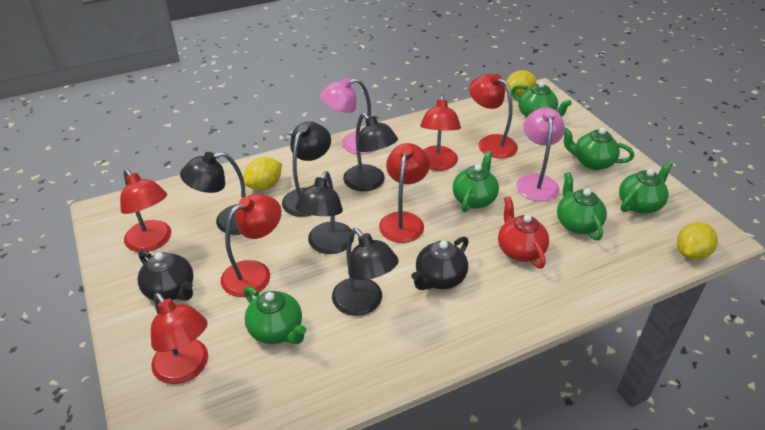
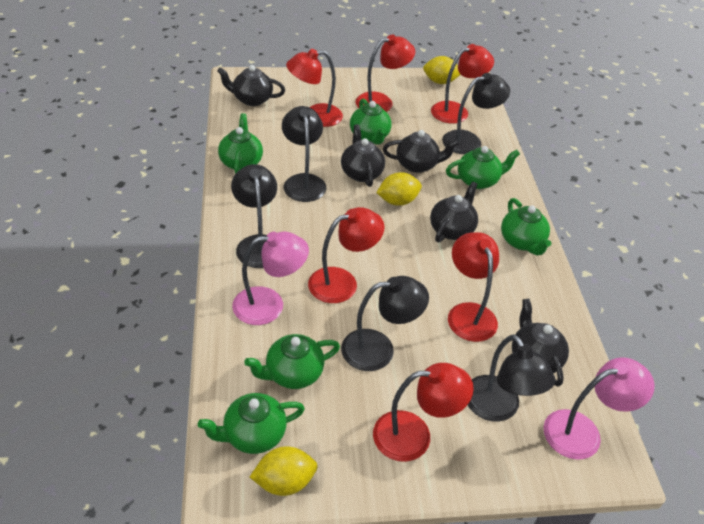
black teapot: [138,250,194,301] [411,236,468,290] = 2 -> [217,65,285,106] [341,124,385,187] [383,130,459,173] [430,182,478,243] [512,299,569,387] = 5
red teapot: [498,197,549,269] = 1 -> none = 0

